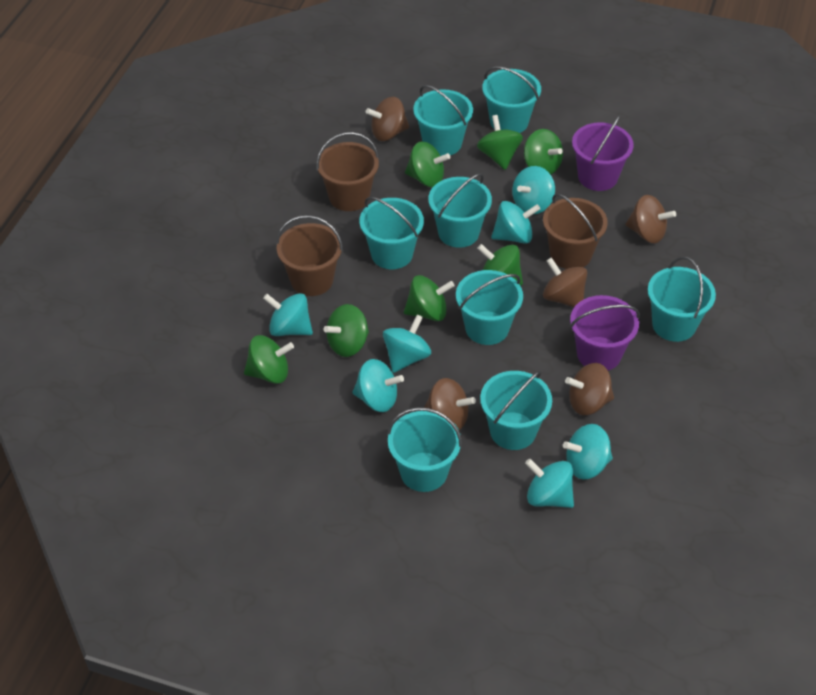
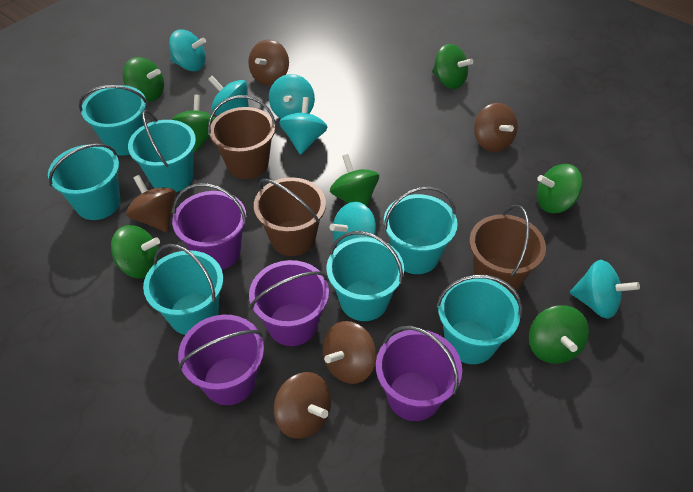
purple bucket: [570,295,640,370] [572,115,634,191] = 2 -> [172,183,247,270] [178,315,264,405] [249,260,329,346] [376,326,462,421] = 4
turquoise bucket: [360,197,424,269] [387,407,462,492] [413,85,473,156] [428,173,492,248] [456,270,523,345] [480,370,552,450] [482,66,541,133] [648,256,716,342] = 8 -> [48,144,120,220] [79,85,148,156] [128,110,196,192] [143,244,223,335] [327,231,404,321] [384,186,458,274] [436,275,522,364] = 7
turquoise spinning top: [263,293,313,336] [352,359,404,412] [383,314,431,373] [491,201,540,244] [512,166,555,214] [525,459,574,508] [563,424,613,480] = 7 -> [169,29,206,71] [208,76,249,115] [269,74,315,119] [279,97,327,155] [330,202,376,247] [570,260,640,319] = 6

